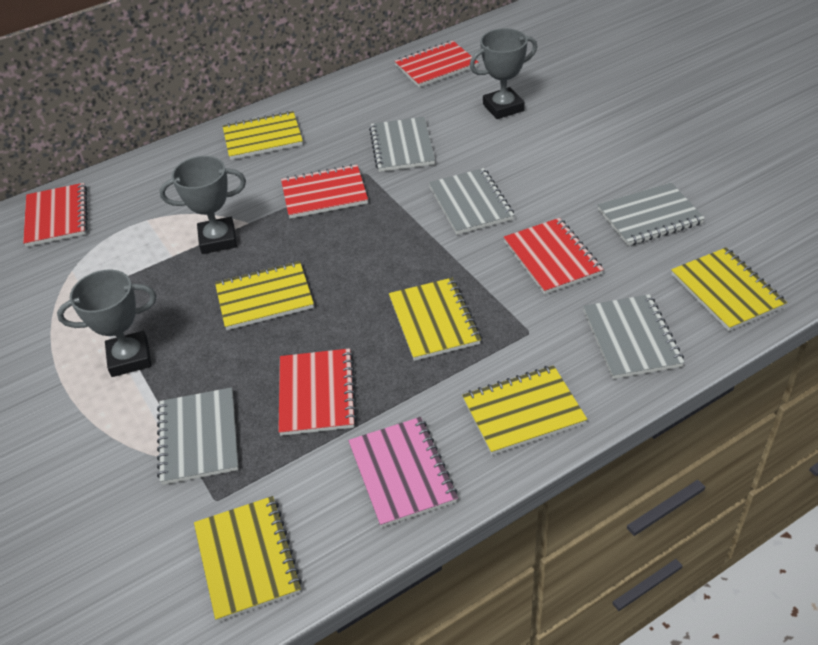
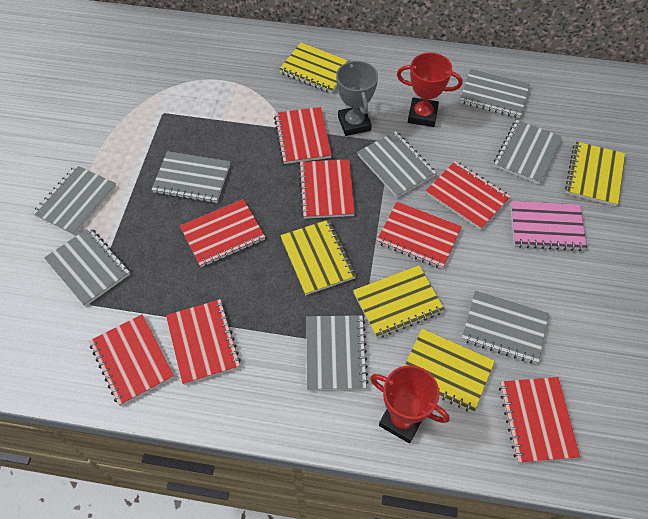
grey notebook: [157,387,238,485] [369,117,435,172] [429,168,514,235] [583,294,684,379] [598,183,705,246] = 5 -> [32,165,116,235] [44,227,130,306] [151,151,230,203] [306,315,368,390] [357,131,436,198] [460,69,530,118] [462,290,549,364] [494,120,562,185] = 8
grey trophy: [57,270,156,377] [160,156,246,254] [470,28,537,119] = 3 -> [336,60,378,136] = 1
red notebook: [23,183,88,247] [278,348,357,436] [281,164,368,219] [395,41,479,87] [503,218,604,294] = 5 -> [89,314,174,406] [166,299,241,385] [180,199,265,267] [274,107,332,164] [298,159,355,219] [377,202,462,269] [426,161,511,230] [499,377,580,463] = 8
red trophy: none = 0 -> [370,365,450,443] [397,52,462,127] = 2
yellow notebook: [194,496,302,622] [215,261,314,330] [223,111,303,160] [389,278,481,361] [462,365,587,455] [671,247,787,331] = 6 -> [279,43,348,93] [280,220,356,295] [353,265,445,338] [404,328,495,412] [565,141,625,206] = 5

